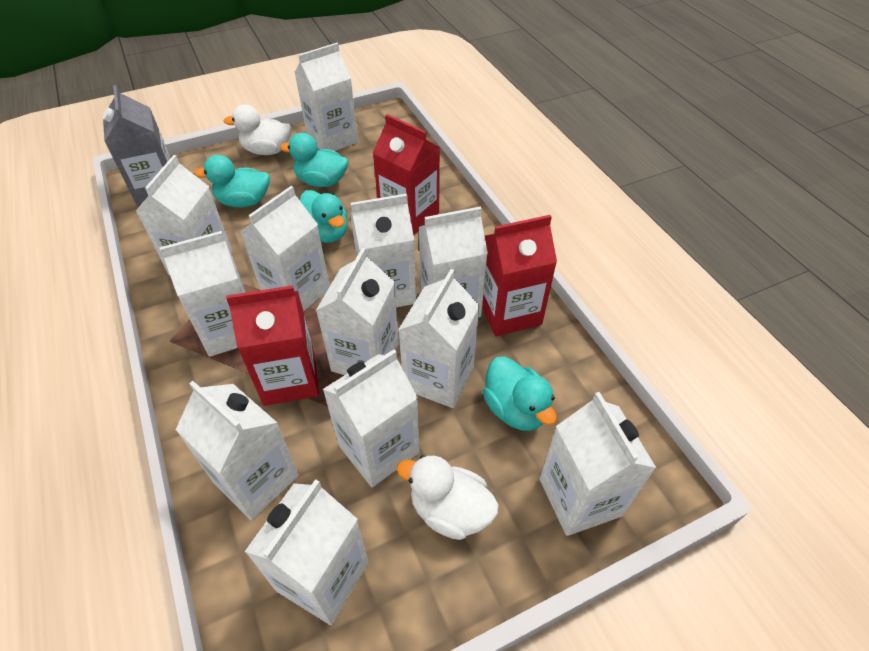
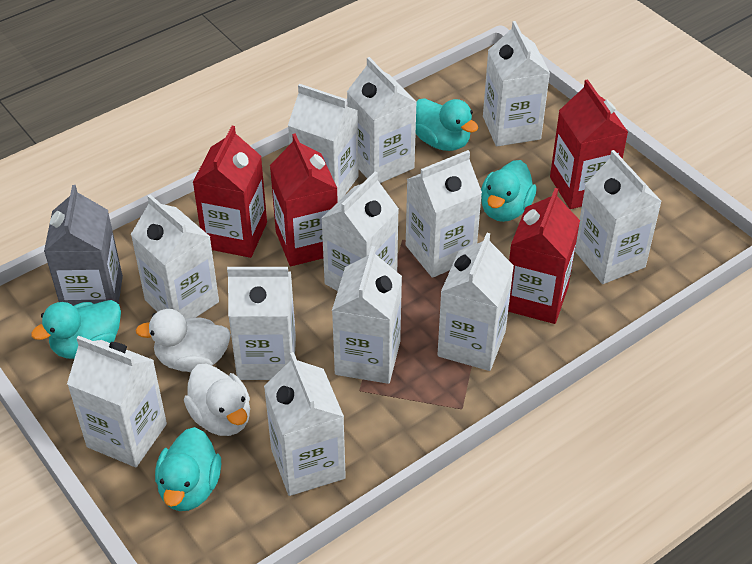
red carton: [226,285,319,406] [373,114,440,235] [482,215,557,336] = 3 -> [192,126,267,258] [270,133,338,266] [508,188,580,324] [550,79,628,209] = 4

